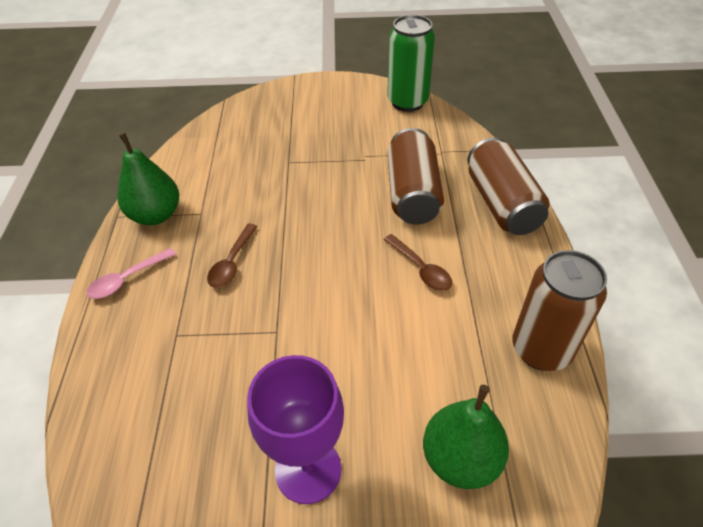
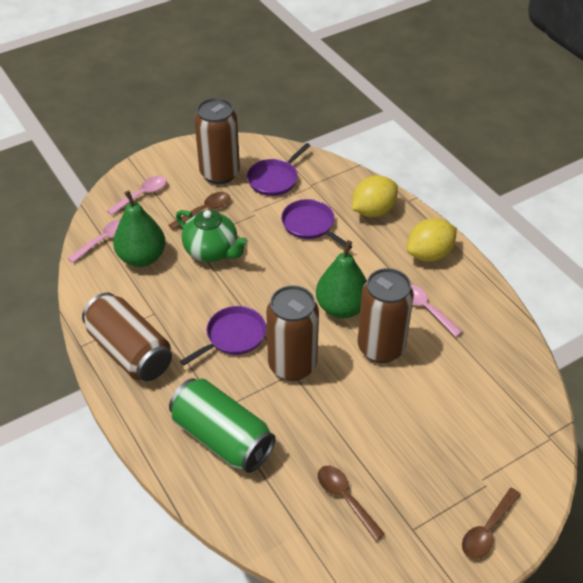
brown can: [387,128,444,224] [467,137,550,235] [512,250,607,371] = 3 -> [82,293,172,381] [194,98,240,184] [266,285,319,381] [358,268,414,363] = 4
brown spoon: [207,224,258,288] [384,234,452,291] = 2 -> [168,192,230,230] [318,466,385,541] [462,488,521,559] = 3
green teapot: none = 0 -> [176,210,248,262] = 1
pink spoon: [87,248,176,299] = 1 -> [67,219,121,263] [107,176,166,215] [411,284,462,337] = 3
purple goblet: [247,355,344,504] = 1 -> none = 0
purple pan: none = 0 -> [180,306,266,366] [247,143,311,196] [281,199,352,250] = 3
yellow lemon: none = 0 -> [352,175,398,217] [407,218,457,261] = 2

